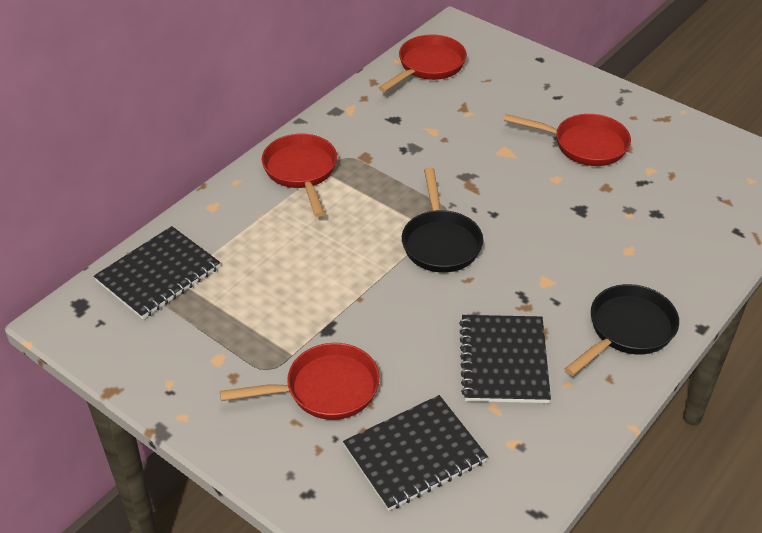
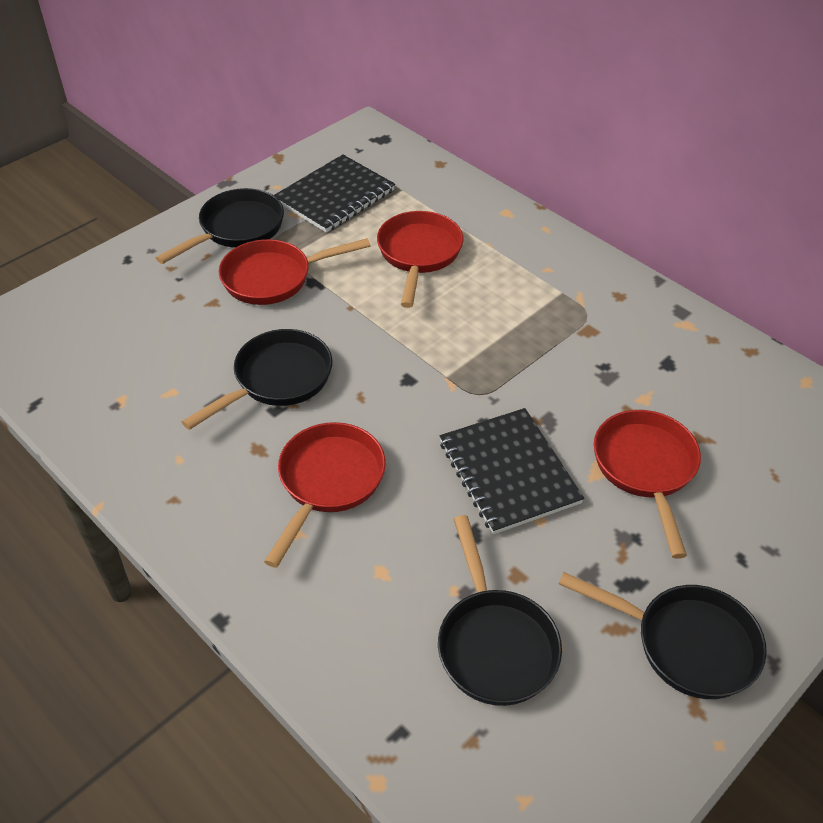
black notebook: [94,226,220,319] [343,395,488,511] [459,315,551,403] = 3 -> [274,154,395,233] [440,408,584,534] = 2
black pan: [402,167,483,273] [565,284,679,376] = 2 -> [156,188,284,264] [182,329,332,430] [438,515,562,706] [559,572,767,699] = 4

